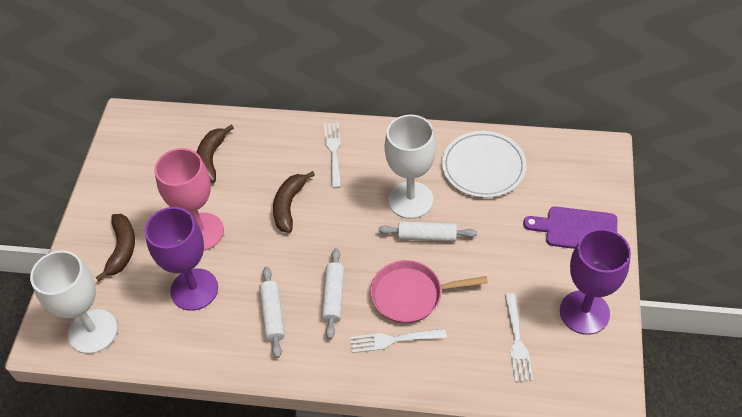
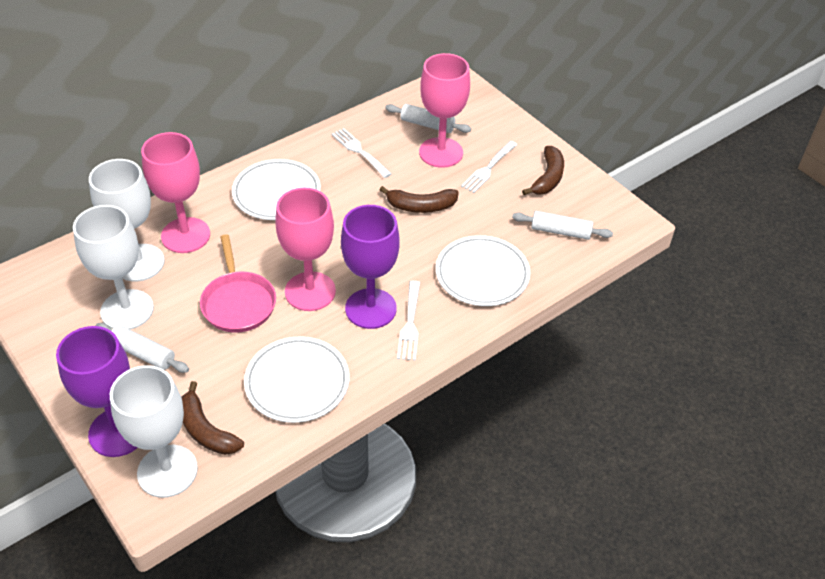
pink goblet: [154,148,224,251] = 1 -> [141,132,210,253] [275,188,336,311] [419,53,470,168] = 3
purple cutting board: [523,207,618,249] = 1 -> none = 0
white goblet: [30,251,118,354] [385,115,436,219] = 2 -> [73,205,154,329] [89,159,165,281] [110,365,198,498] = 3
white plate: [442,131,527,198] = 1 -> [232,159,321,220] [244,337,350,423] [436,235,530,306] = 3

